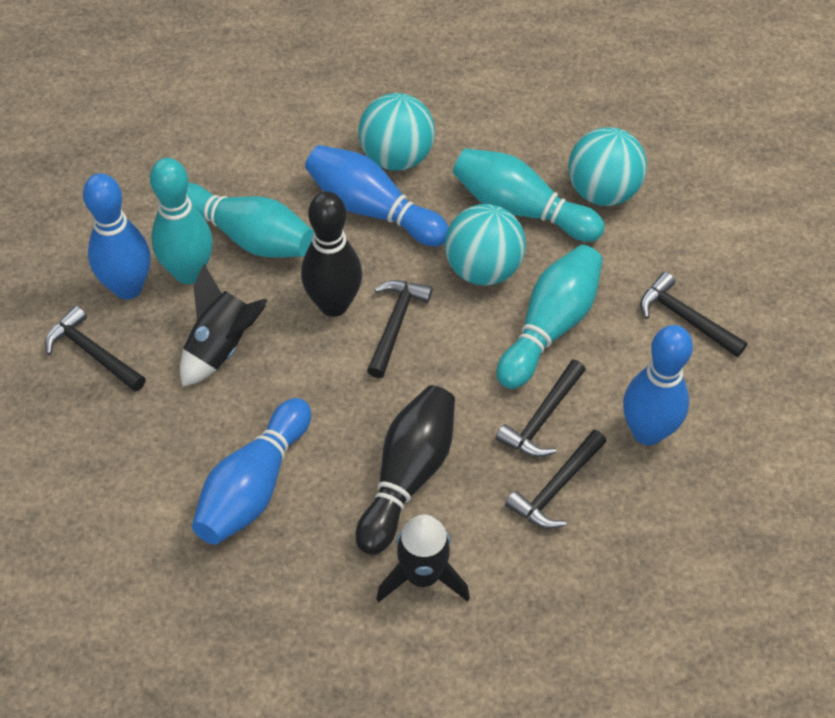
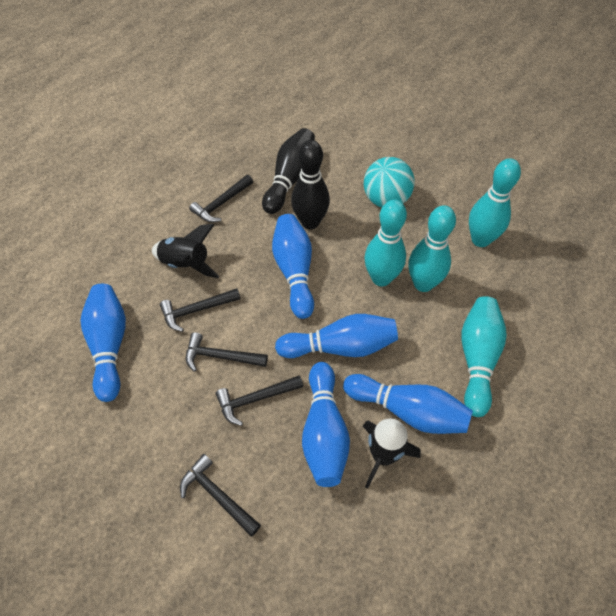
blue bowling pin: [83,173,150,300] [192,398,311,545] [305,145,449,247] [623,325,693,445] = 4 -> [80,284,126,402] [272,214,314,319] [275,314,398,358] [302,362,350,487] [343,374,473,434] = 5
turquoise ball: [358,93,435,171] [445,204,526,286] [568,127,647,206] = 3 -> [364,157,415,208] = 1

